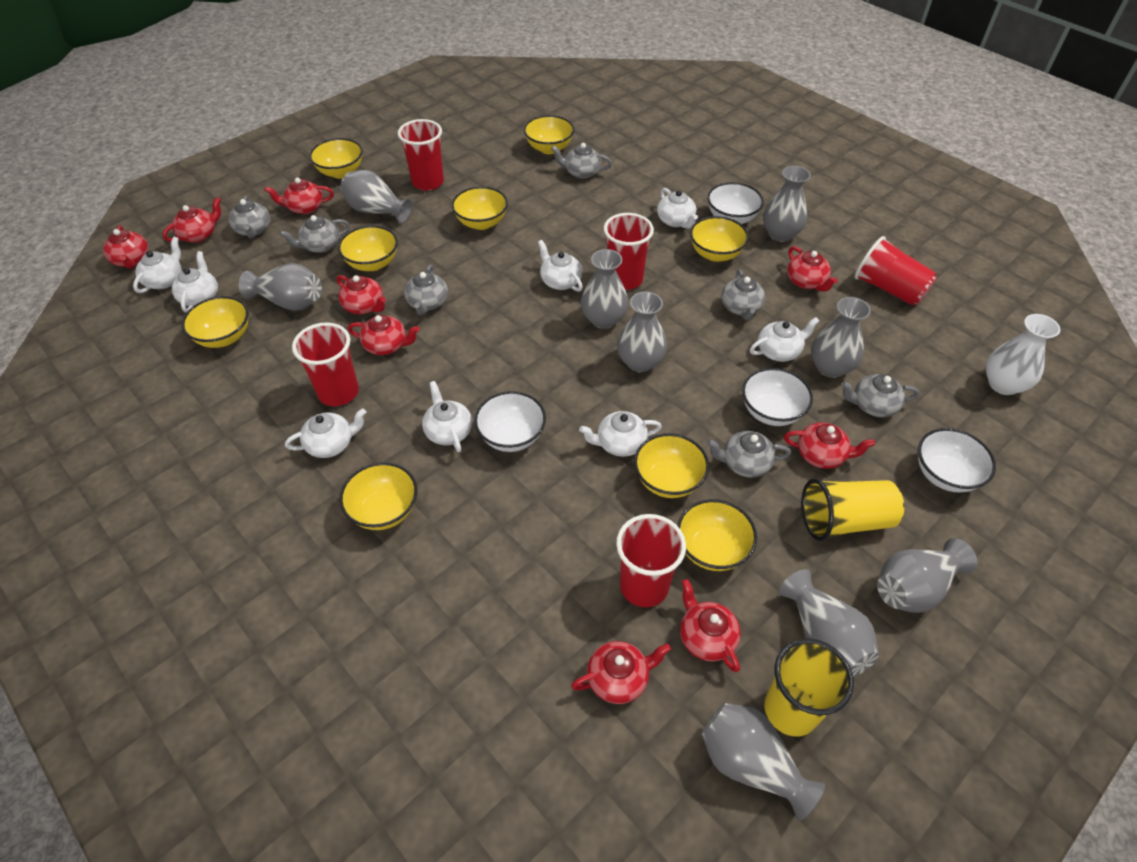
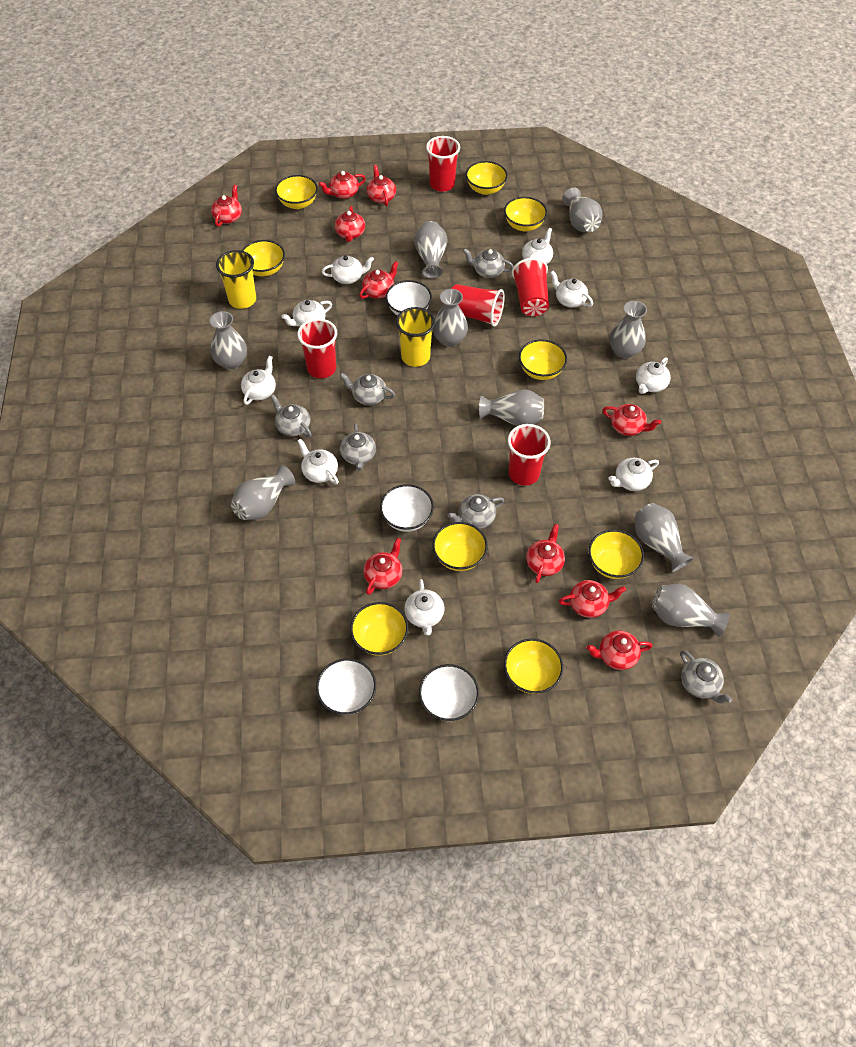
grey teapot: [229,196,270,239] [280,215,350,253] [404,265,448,315] [551,143,612,179] [706,431,791,478] [721,269,765,320] [841,374,919,417] = 7 -> [270,394,312,437] [340,373,395,405] [340,423,376,471] [448,494,504,529] [463,249,514,278] [681,650,732,704] = 6
red teapot: [103,225,149,269] [163,197,221,243] [264,178,334,214] [336,275,386,314] [348,315,419,355] [571,641,671,704] [680,579,741,672] [784,422,875,469] [787,246,838,292] = 9 -> [211,185,242,227] [319,171,366,199] [335,206,365,242] [359,261,399,299] [363,538,403,595] [367,165,396,206] [526,524,565,583] [559,580,626,618] [587,630,653,670] [603,404,661,436] = 10
white teapot: [133,237,182,293] [172,251,218,312] [285,408,366,458] [422,381,472,452] [538,240,583,292] [579,411,662,457] [657,188,698,229] [750,317,819,362] = 8 -> [241,356,276,405] [281,300,332,327] [298,439,339,484] [322,255,374,284] [405,579,444,636] [522,228,553,264] [550,271,593,307] [609,458,659,491] [636,357,671,394] = 9
white vase: [986,314,1061,395] = 1 -> none = 0

